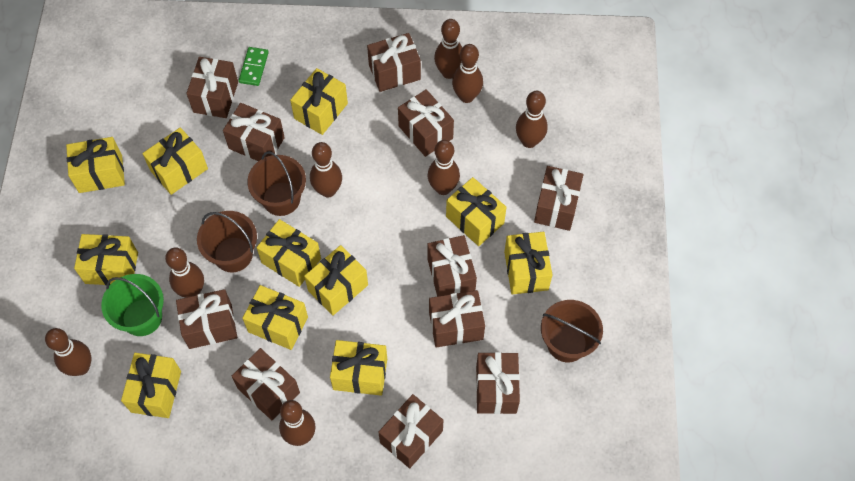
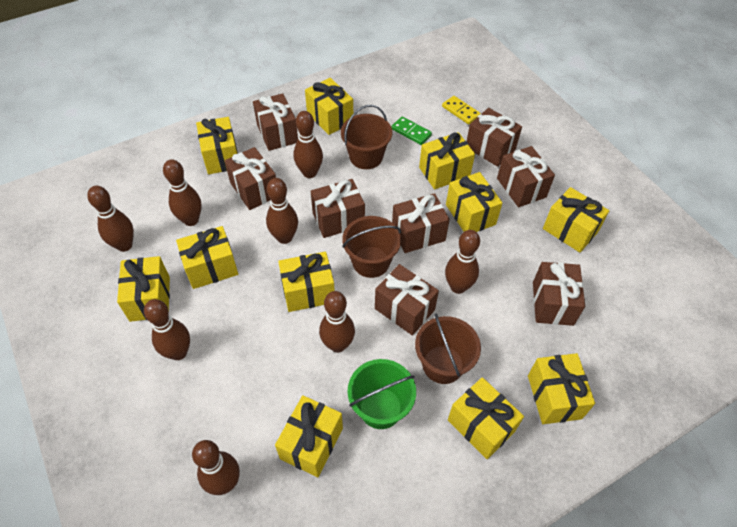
brown gift: [176,289,237,349] [186,57,238,118] [223,103,285,161] [231,348,300,420] [367,33,421,92] [378,394,443,468] [398,89,454,157] [427,235,477,297] [429,290,485,347] [476,352,520,414] [534,166,583,231] = 11 -> [225,147,276,210] [253,93,298,151] [311,179,365,238] [375,264,439,336] [392,193,450,253] [467,108,522,167] [497,146,555,207] [533,262,585,326] = 8
yellow domino: none = 0 -> [442,96,481,124] = 1

